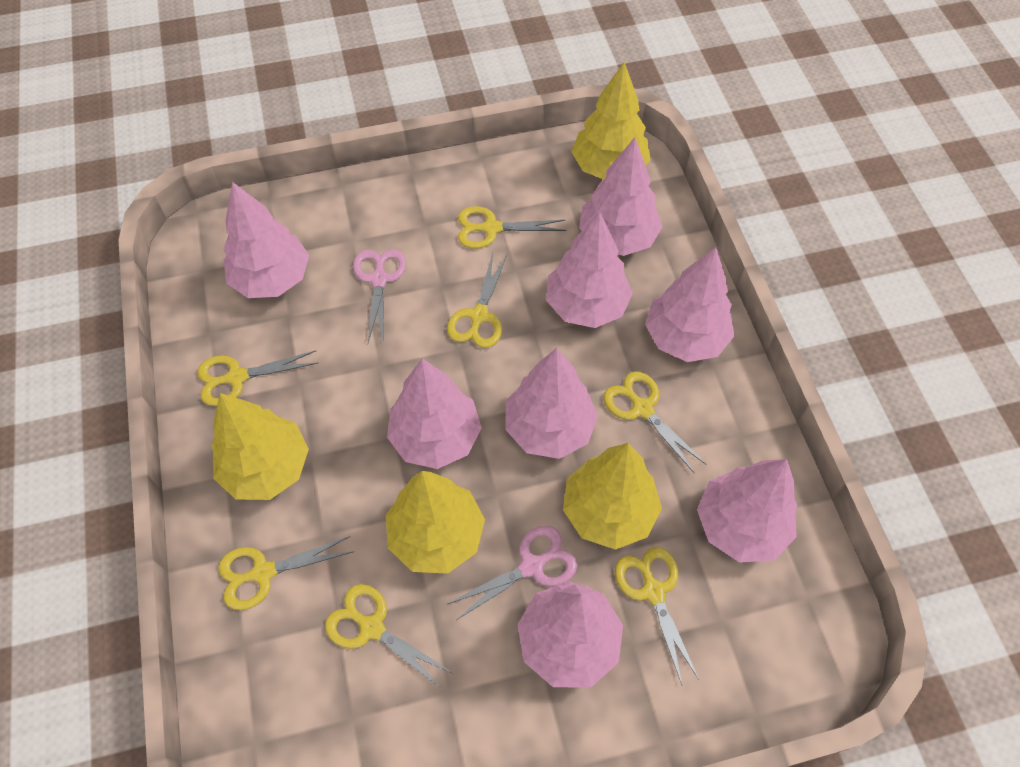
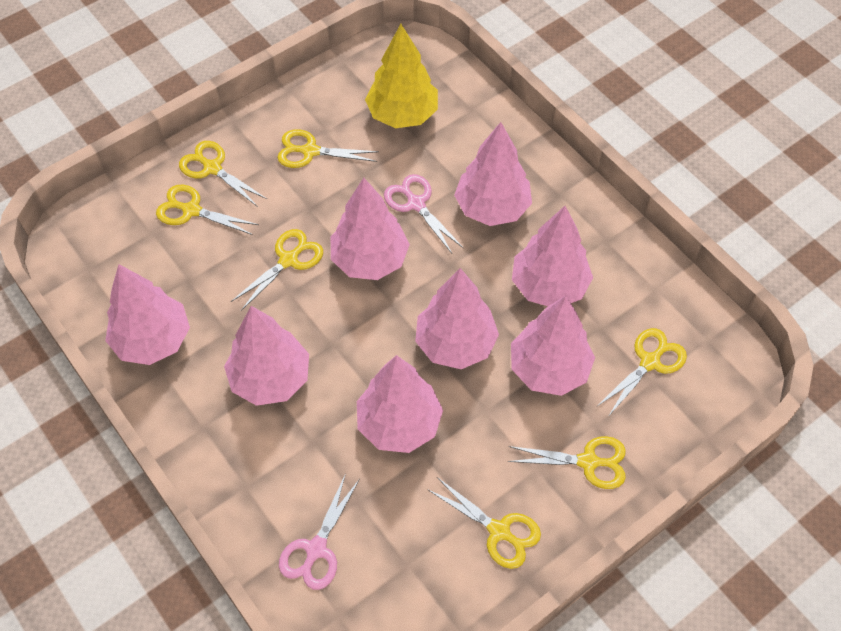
yellow tree: [211,393,309,500] [386,471,485,574] [563,443,662,550] [572,62,651,179] = 4 -> [365,24,438,128] = 1

